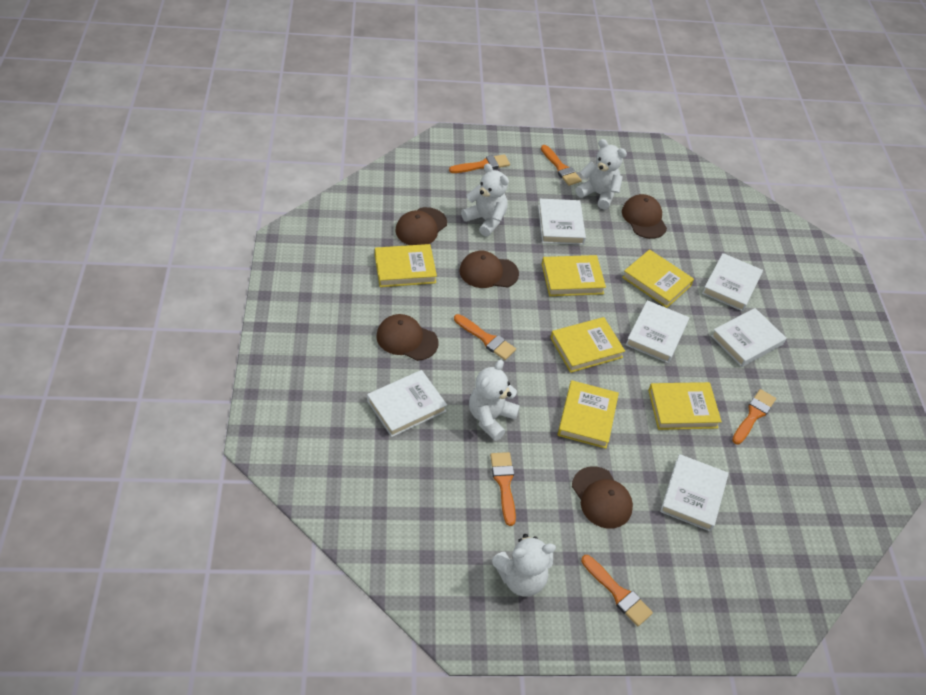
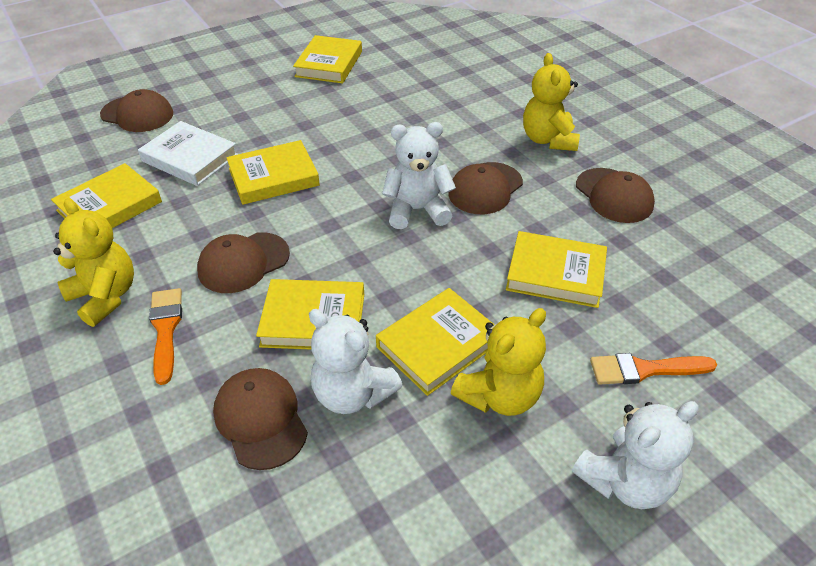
orange brush: [449,154,510,173] [454,314,516,360] [490,452,516,526] [541,145,582,186] [581,555,653,626] [732,389,776,444] = 6 -> [149,288,182,385] [590,353,717,385] = 2
white book: [367,370,447,437] [538,199,586,245] [626,300,689,363] [660,454,729,532] [702,253,763,311] [711,308,786,367] = 6 -> [138,121,238,186] = 1
white teddy bear: [461,163,509,236] [469,360,520,441] [492,534,556,596] [575,139,627,209] = 4 -> [309,309,403,414] [382,122,456,229] [572,401,699,509] = 3
yellow teddy bear: none = 0 -> [53,199,134,327] [451,308,546,416] [523,53,580,151] = 3

